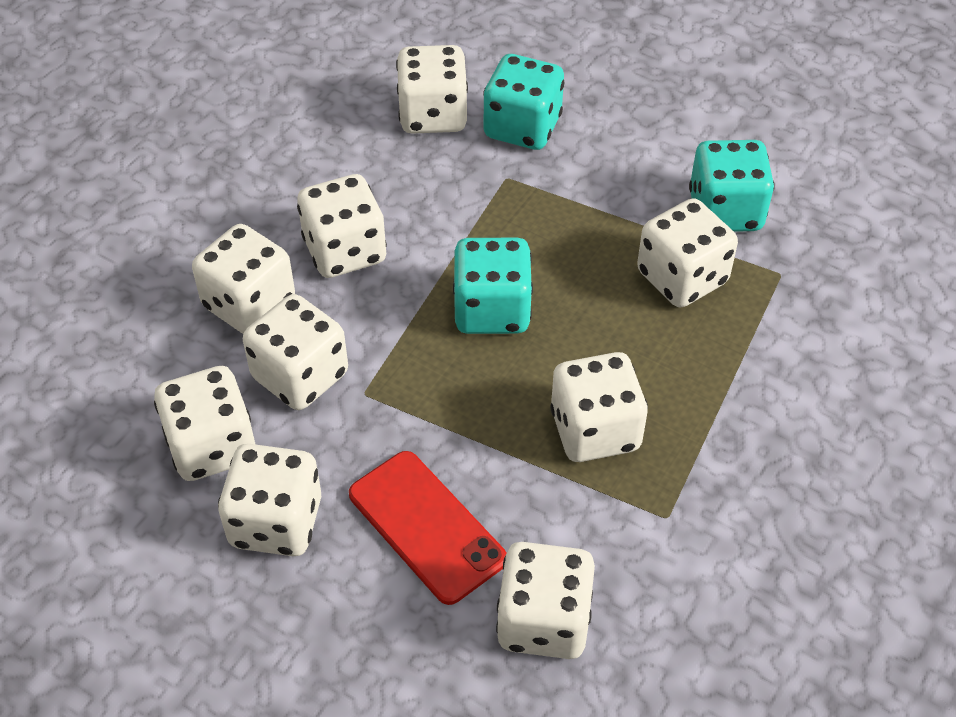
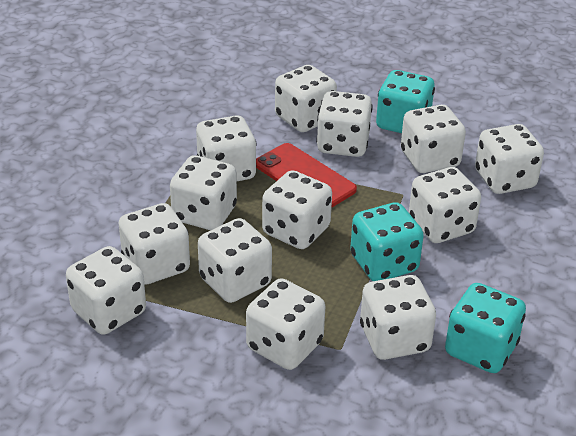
white dice: [154,366,255,481] [192,224,295,334] [218,444,321,556] [243,294,348,410] [297,174,387,278] [396,45,468,134] [496,542,595,659] [550,352,648,462] [637,198,738,307] = 9 -> [66,246,146,335] [119,203,190,285] [170,155,237,230] [196,115,257,181] [198,218,272,303] [246,278,325,370] [262,170,332,249] [275,65,337,132] [316,91,373,157] [360,275,436,360] [401,105,466,173] [409,167,481,243] [475,124,544,194] = 13

